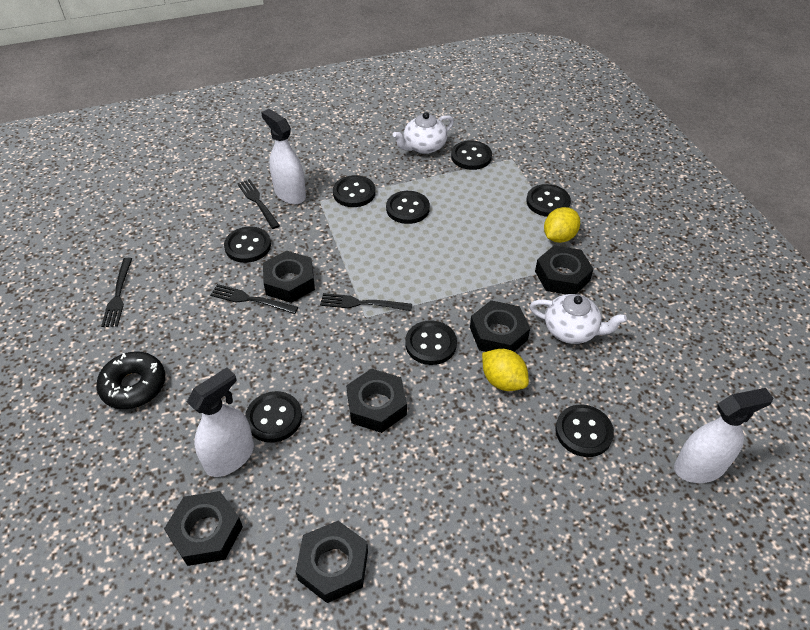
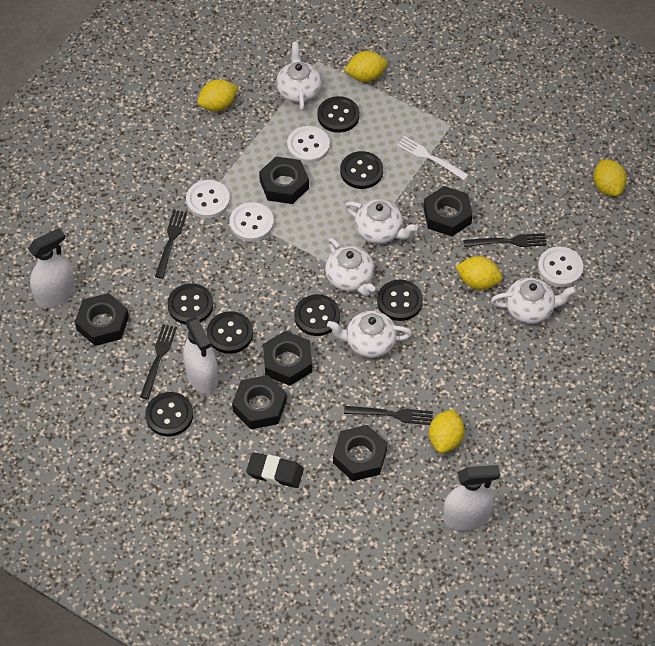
black button: [224,226,271,263] [245,391,302,443] [333,175,376,207] [386,191,430,224] [405,320,457,365] [451,140,492,170] [526,184,571,217] [555,405,614,457] = 8 -> [145,392,193,437] [167,283,213,325] [207,311,253,354] [294,294,340,336] [317,96,360,133] [340,151,383,189] [377,280,423,321] = 7
black donut: [96,351,165,409] = 1 -> none = 0
black eraser: none = 0 -> [246,452,304,488] = 1
white button: none = 0 -> [186,180,230,218] [229,202,274,241] [287,126,330,163] [538,246,583,287] = 4
white fork: none = 0 -> [397,136,469,180] = 1
white teapot: [393,112,454,154] [530,294,627,344] = 2 -> [276,42,322,111] [325,238,375,296] [327,311,412,358] [345,200,418,244] [491,278,576,324] = 5
yellow lemon: [482,349,529,391] [544,207,580,243] = 2 -> [197,79,238,111] [344,51,387,82] [429,409,465,453] [455,256,502,290] [594,159,627,196] = 5

